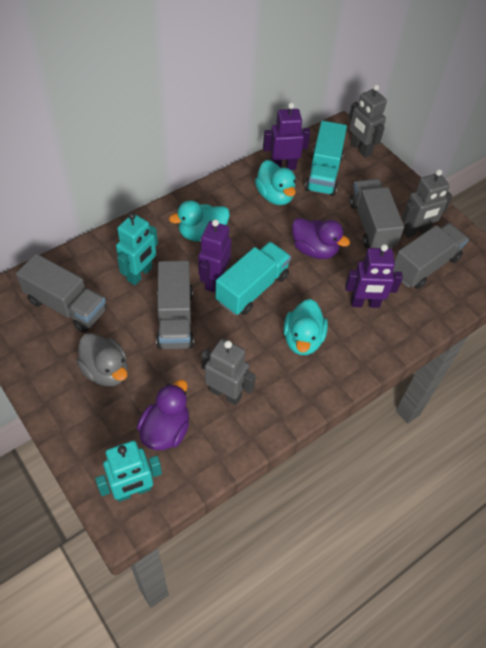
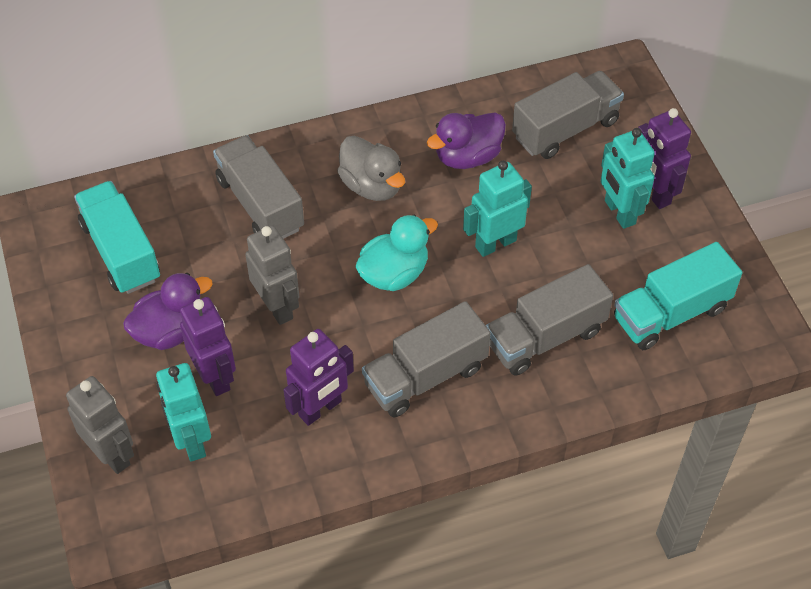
grey robot: [201,338,256,405] [348,84,387,158] [402,169,452,238] = 3 -> [66,376,134,474] [245,225,299,325] = 2
turquoise duck: [169,200,230,242] [255,160,296,205] [284,299,328,355] = 3 -> [355,215,438,291] = 1
turquoise robot: [95,441,162,502] [116,212,158,285] = 2 -> [156,363,211,462] [463,160,532,257] [601,128,655,229] = 3

